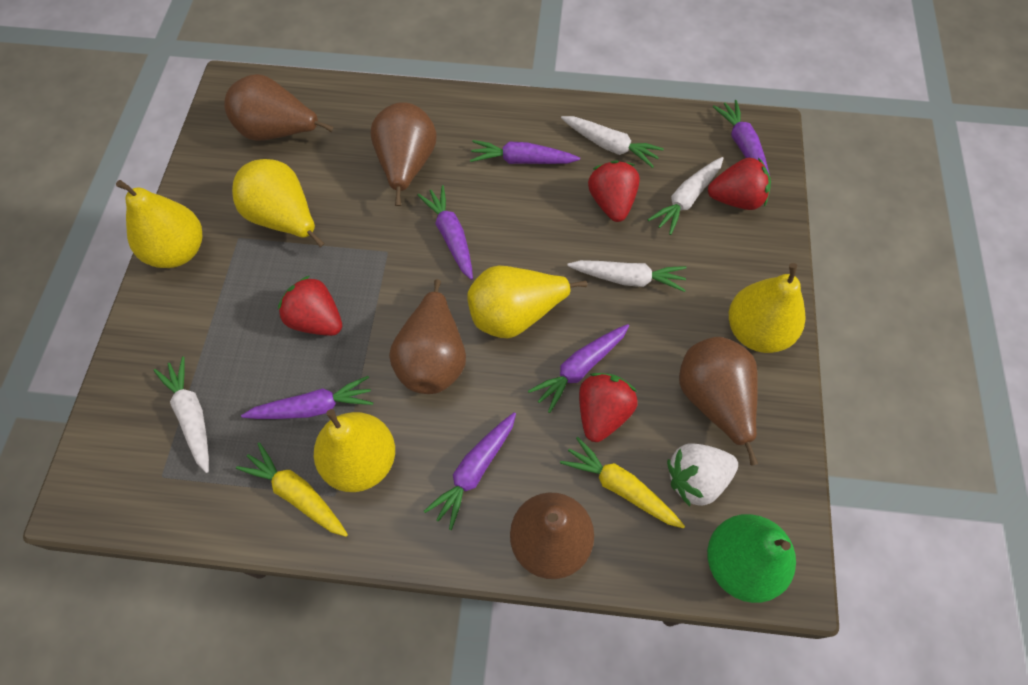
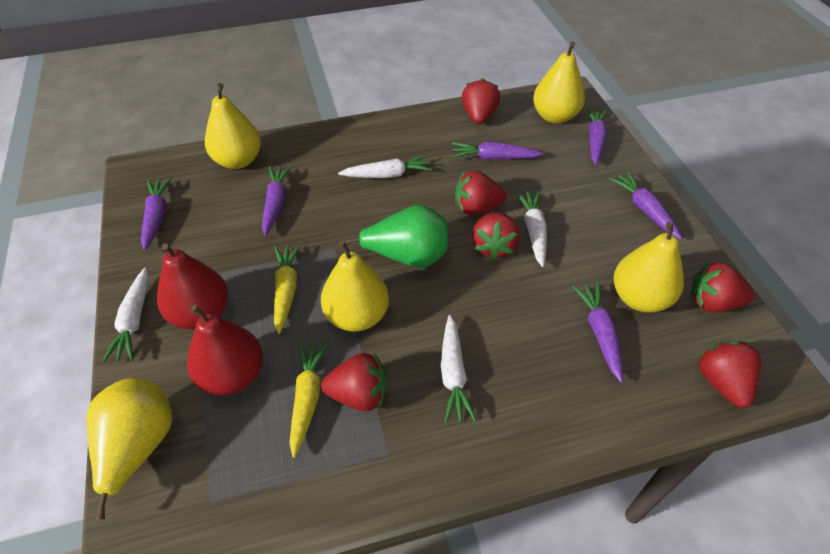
brown pear: [224,74,334,141] [371,102,437,206] [389,279,466,394] [510,493,594,579] [679,337,758,465] = 5 -> none = 0
red pear: none = 0 -> [157,243,228,329] [187,305,263,396] = 2
red strawberry: [278,276,342,336] [579,373,638,442] [588,160,640,222] [708,157,771,210] = 4 -> [321,353,387,411] [455,170,506,215] [462,78,500,124] [472,211,520,260] [690,261,755,313] [697,341,761,408] = 6
white strawberry: [667,443,738,507] = 1 -> none = 0

